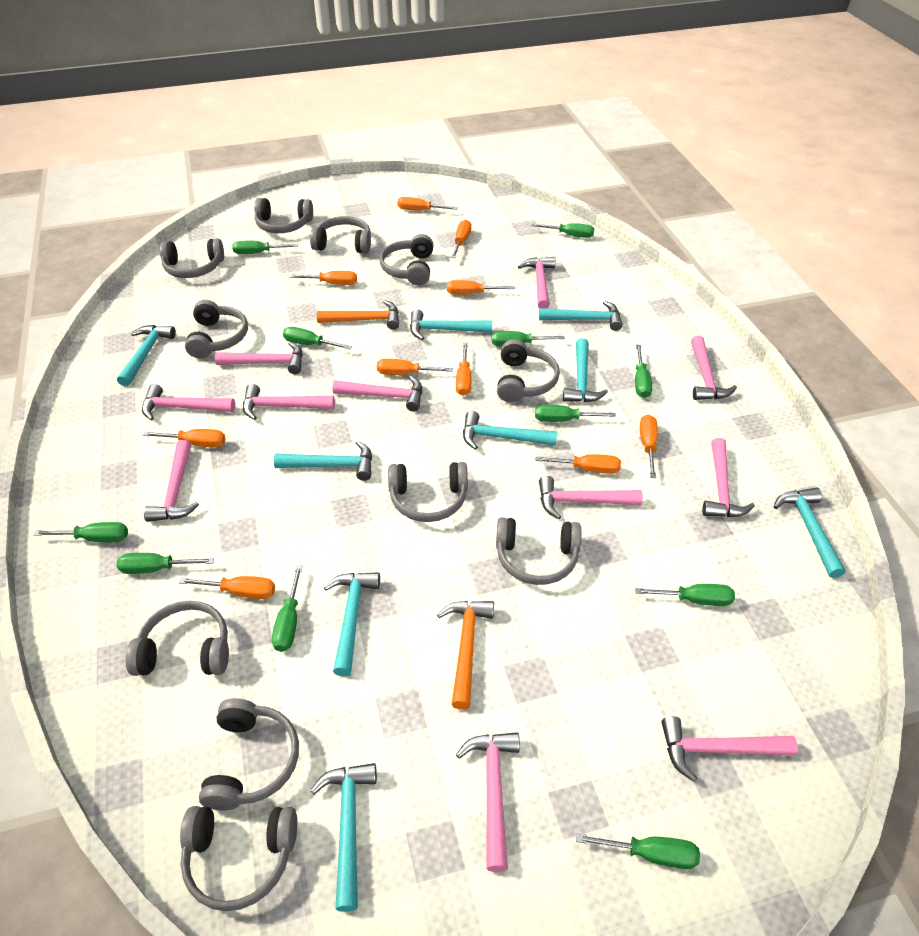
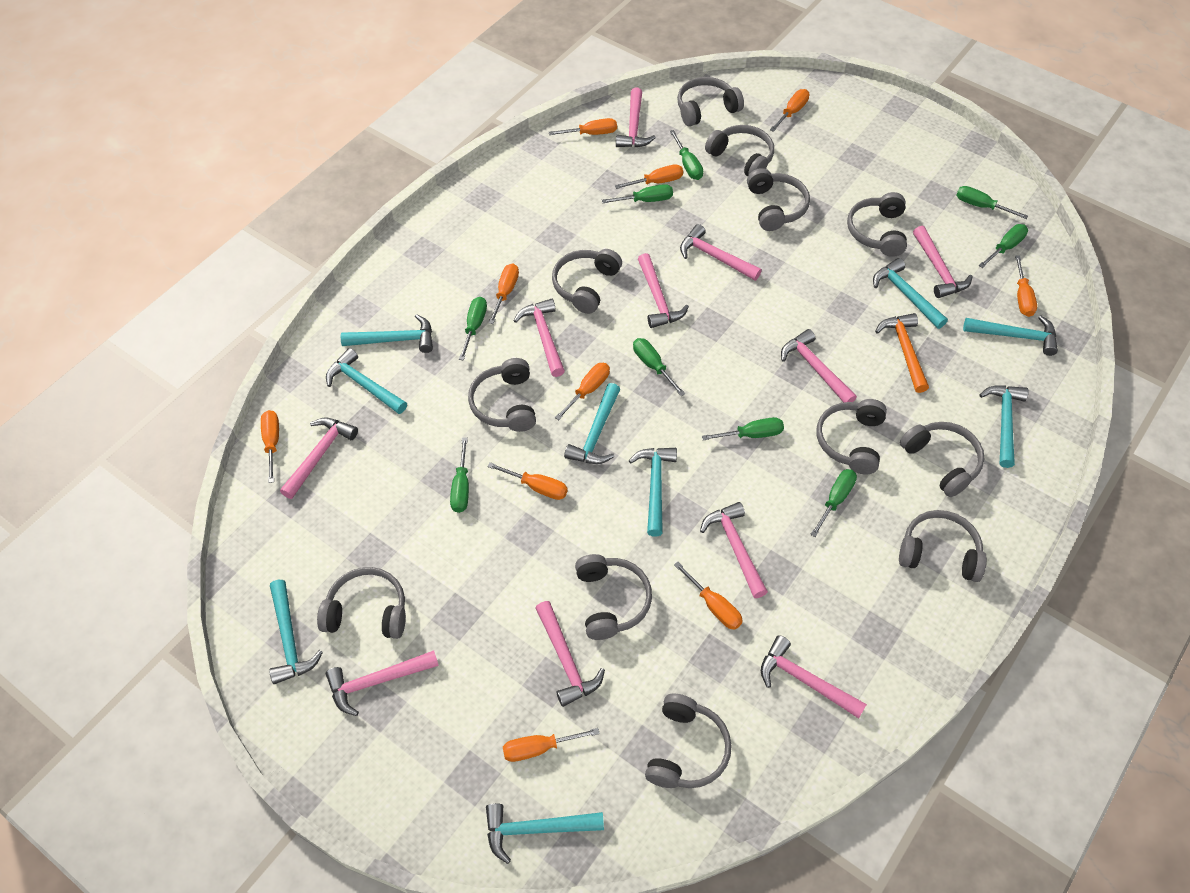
green screwdriver: [34,522,128,542] [117,553,214,574] [232,241,298,254] [272,565,303,652] [283,327,352,349] [492,331,565,347] [532,223,595,238] [535,405,616,422] [576,834,700,869] [635,345,653,398] [635,584,735,606] = 11 -> [450,437,469,513] [459,297,487,361] [602,184,673,203] [633,338,685,396] [670,130,703,180] [702,417,784,441] [810,469,857,537] [957,186,1028,219] [979,224,1028,268] = 9
grey headphones: [126,601,229,676] [160,238,224,278] [180,806,297,911] [185,300,248,359] [199,698,299,810] [254,198,313,233] [310,216,371,254] [380,234,434,286] [388,462,468,522] [496,517,581,585] [497,339,560,403] = 11 -> [317,567,406,639] [468,358,536,432] [552,249,622,314] [575,554,652,640] [645,694,732,788] [677,77,744,126] [705,125,774,176] [747,168,810,231] [817,399,887,475] [847,192,907,257] [899,510,987,582] [900,422,984,497] = 12
orange hammer: [317,300,399,330] [437,601,494,710] = 2 -> [875,313,929,393] = 1

